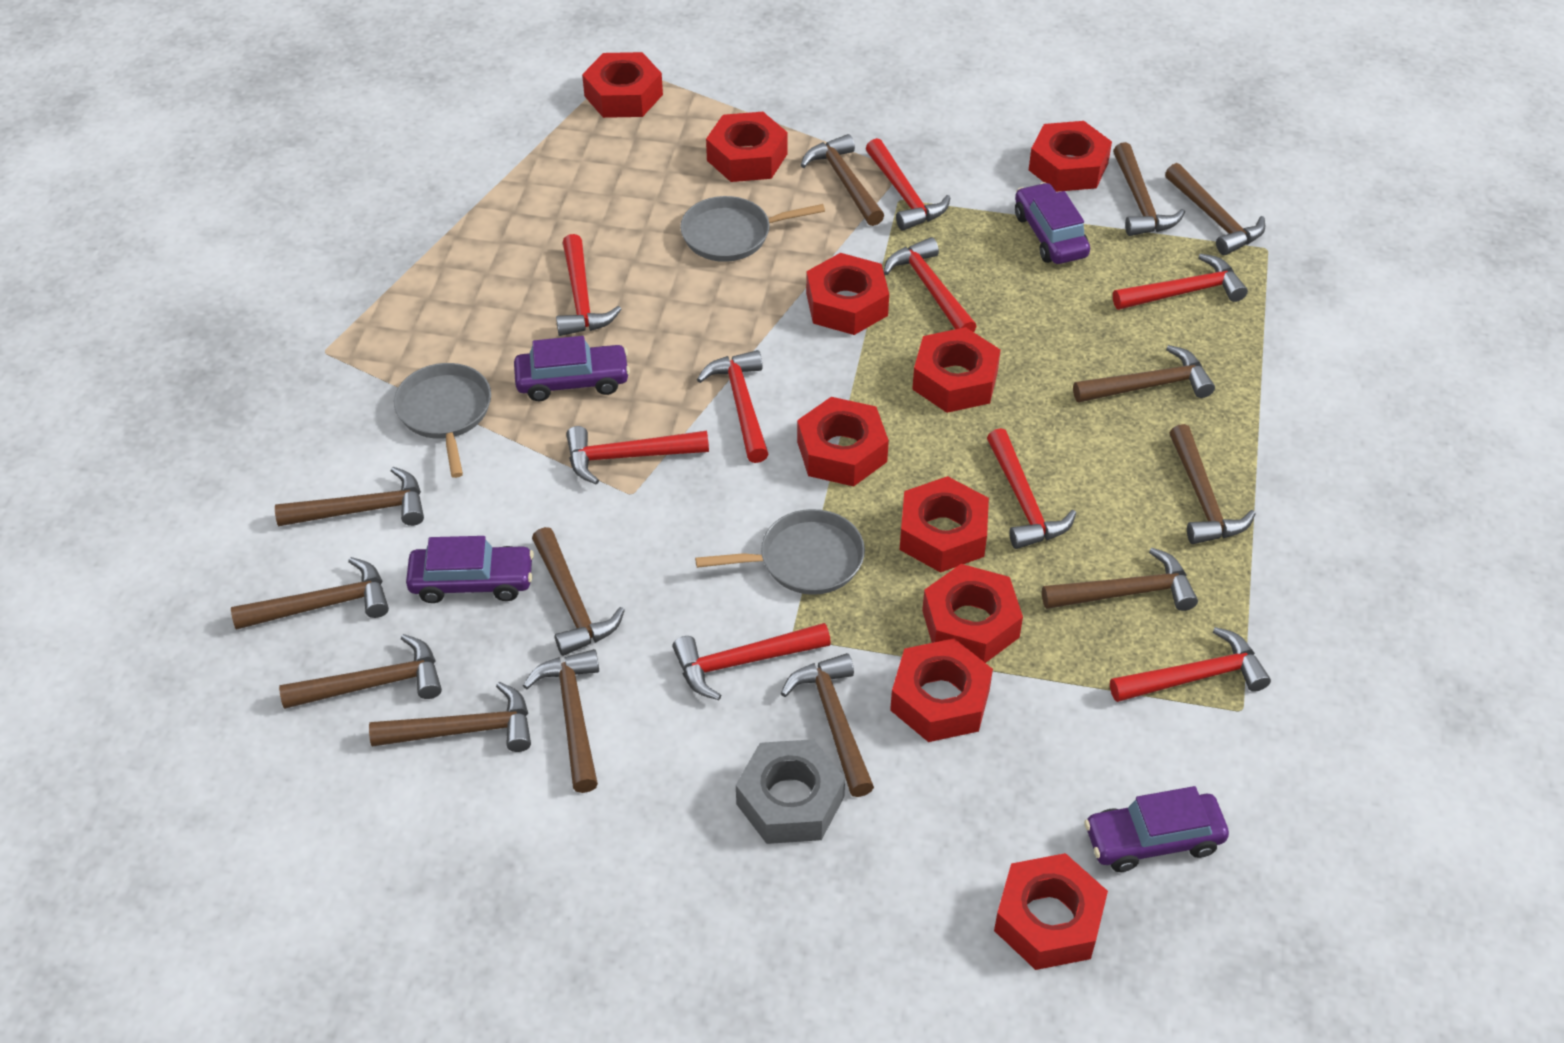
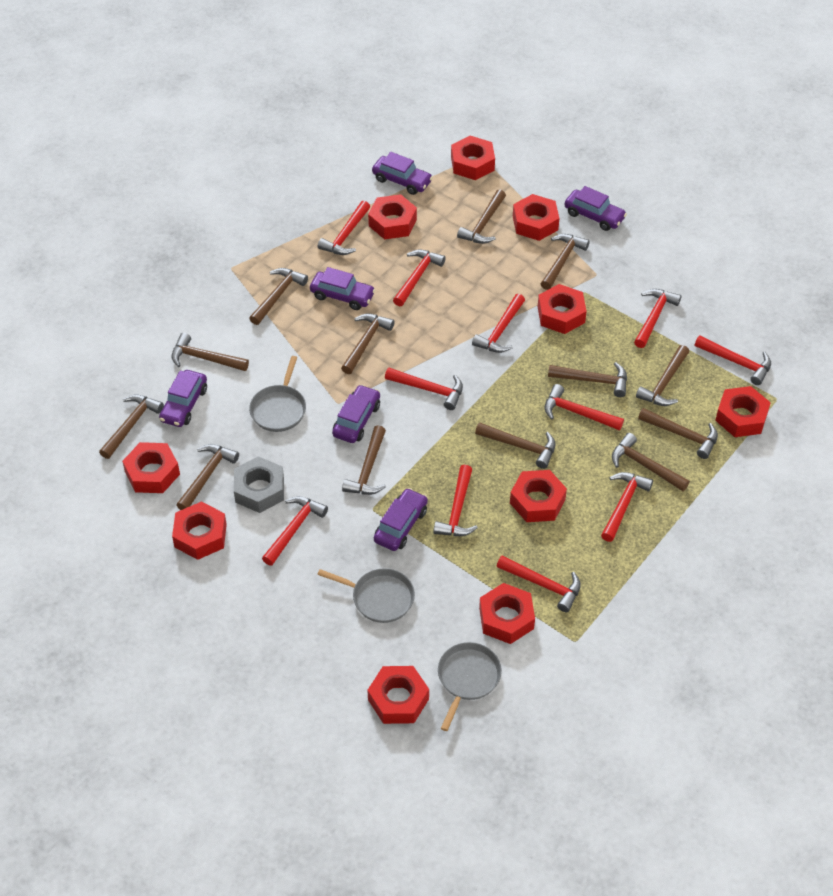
purple car: [406,536,534,603] [514,336,630,401] [1015,182,1090,264] [1084,786,1229,872] = 4 -> [159,370,207,427] [310,267,375,310] [332,385,380,443] [372,152,433,195] [374,488,428,551] [564,186,627,231] = 6
red hammer: [556,234,622,336] [566,426,709,485] [673,623,831,700] [697,350,768,463] [866,138,951,231] [884,237,977,332] [987,428,1076,549] [1110,627,1271,702] [1113,253,1248,310] = 9 -> [262,496,328,566] [318,201,370,255] [385,368,463,410] [393,250,446,306] [433,465,478,536] [472,294,525,353] [497,555,581,612] [545,384,624,431] [601,472,653,542] [634,289,681,348] [695,336,771,385] = 11

